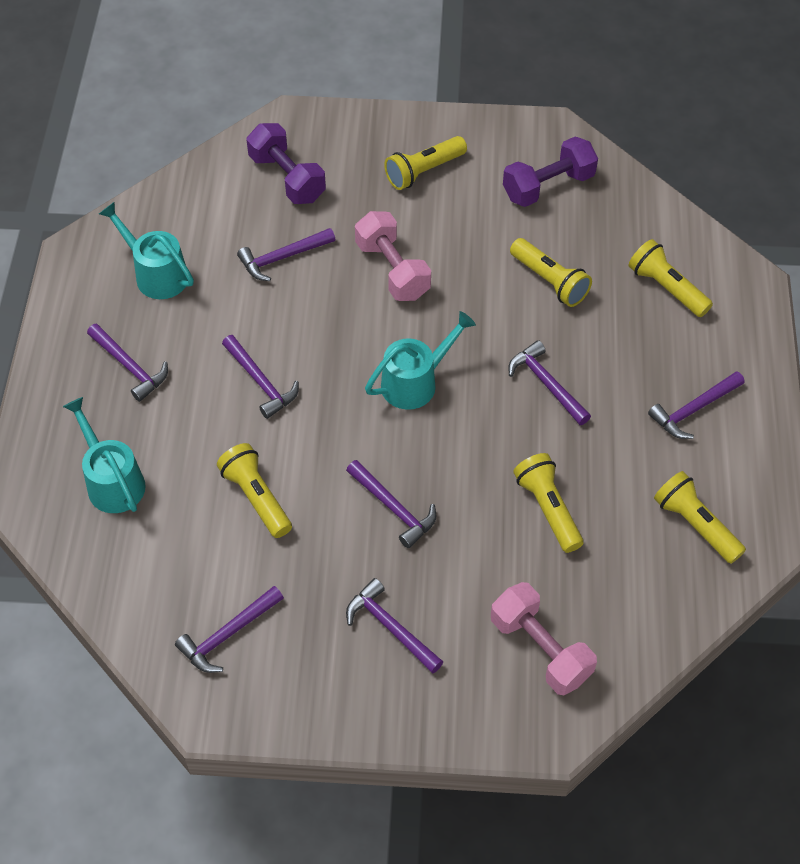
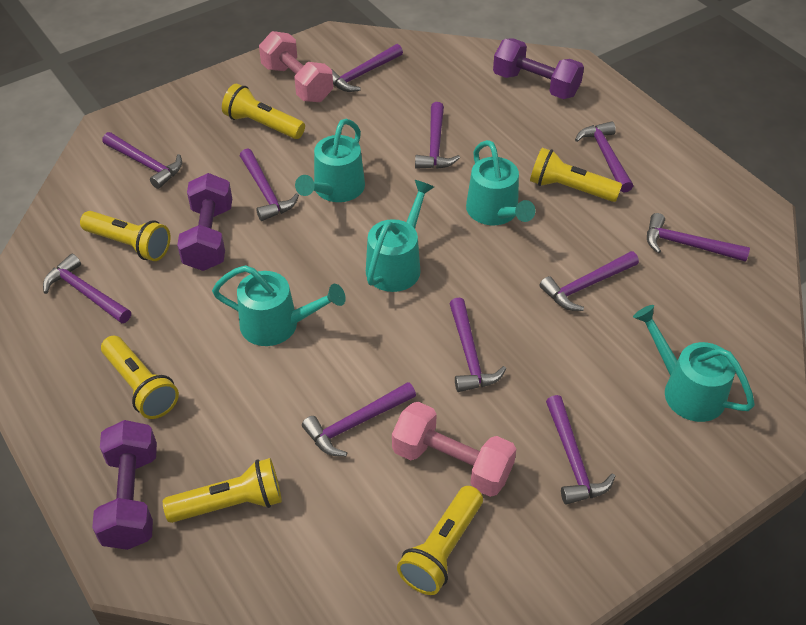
purple dumbbell: [246,123,326,204] [503,137,598,207] = 2 -> [92,420,157,550] [177,173,232,271] [493,38,584,99] = 3
purple hammer: [87,324,168,402] [175,586,284,673] [222,335,299,419] [237,228,335,281] [346,460,436,548] [346,578,443,674] [508,340,591,425] [648,371,745,439] = 8 -> [43,254,131,324] [102,132,182,189] [240,148,299,221] [302,382,416,456] [332,44,403,92] [415,102,460,169] [449,297,506,392] [539,251,639,311] [546,395,615,504] [575,121,633,193] [647,213,750,262] = 11
turquoise watering can: [63,397,146,513] [99,202,194,299] [365,311,476,410] = 3 -> [212,265,346,346] [295,119,365,202] [366,180,434,292] [466,140,535,225] [633,305,755,422] = 5

